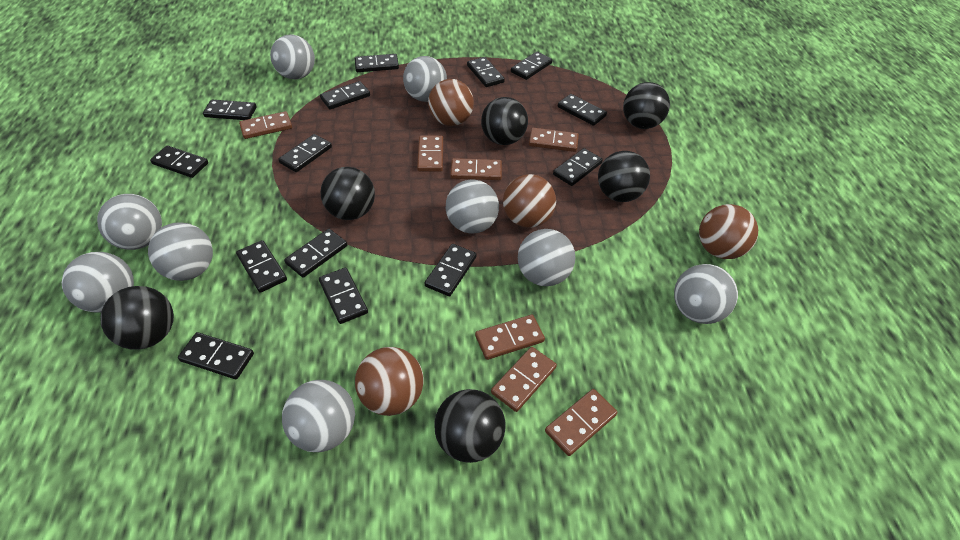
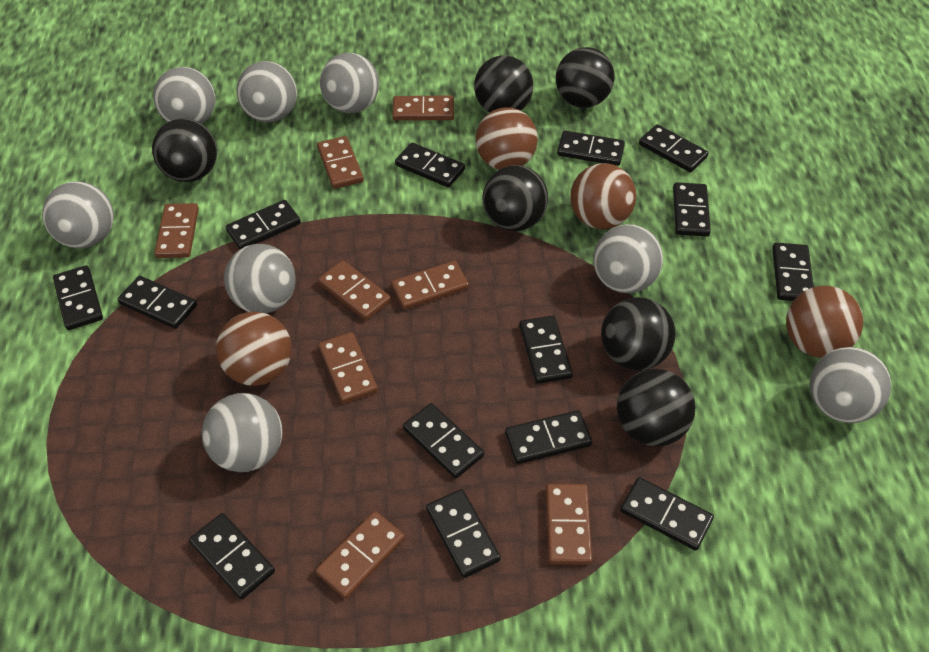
brown domino: [239,111,292,139] [417,135,443,171] [450,158,502,180] [475,315,545,360] [491,347,557,412] [529,128,579,152] [545,389,618,456] = 7 -> [155,203,199,258] [316,511,405,599] [317,136,364,189] [318,260,391,320] [319,332,378,404] [391,261,469,310] [392,96,454,121] [546,484,592,565] = 8
grey ball: [62,252,134,312] [97,194,162,250] [148,222,213,281] [270,35,315,79] [282,380,355,452] [403,56,447,102] [446,179,499,233] [518,229,576,286] [674,264,738,324] = 9 -> [42,181,114,248] [153,67,215,124] [202,393,283,472] [224,244,296,313] [236,61,297,122] [320,53,379,113] [593,224,663,293] [810,347,891,423] = 8

